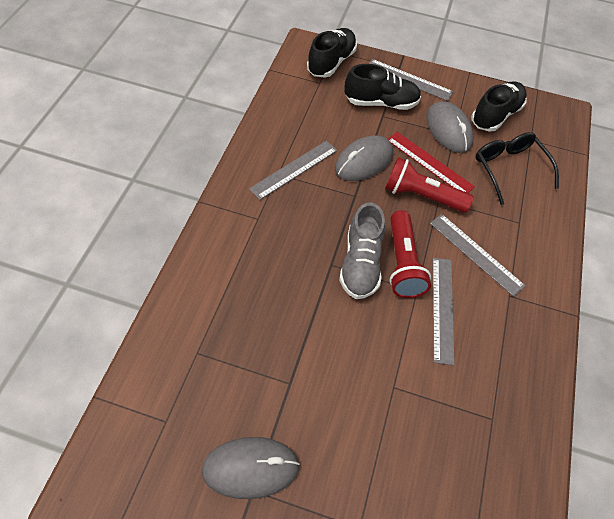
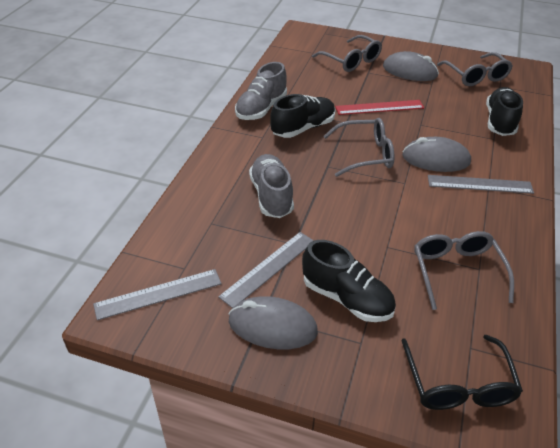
grey glasses: none = 0 -> [312,35,382,72] [323,118,394,177] [415,231,514,310] [437,52,513,86] = 4
grey ruler: [249,141,337,200] [369,59,453,101] [430,214,526,297] [433,258,454,365] = 4 -> [93,269,222,320] [218,232,314,308] [428,175,534,194] = 3
grey shoe: [339,202,385,299] = 1 -> [235,62,287,120] [249,154,294,218] = 2
red flashlight: [385,157,474,213] [390,210,431,298] = 2 -> none = 0

